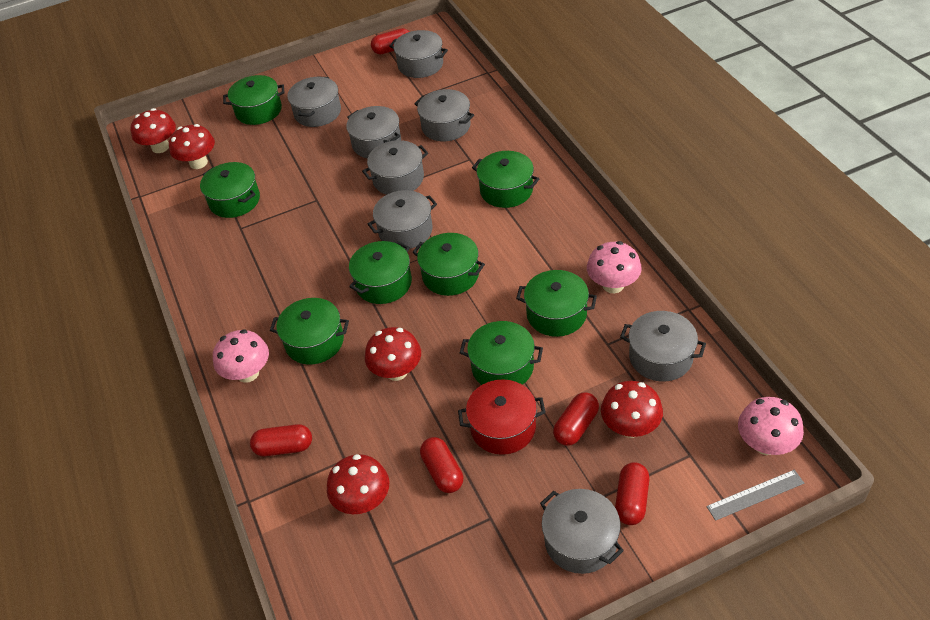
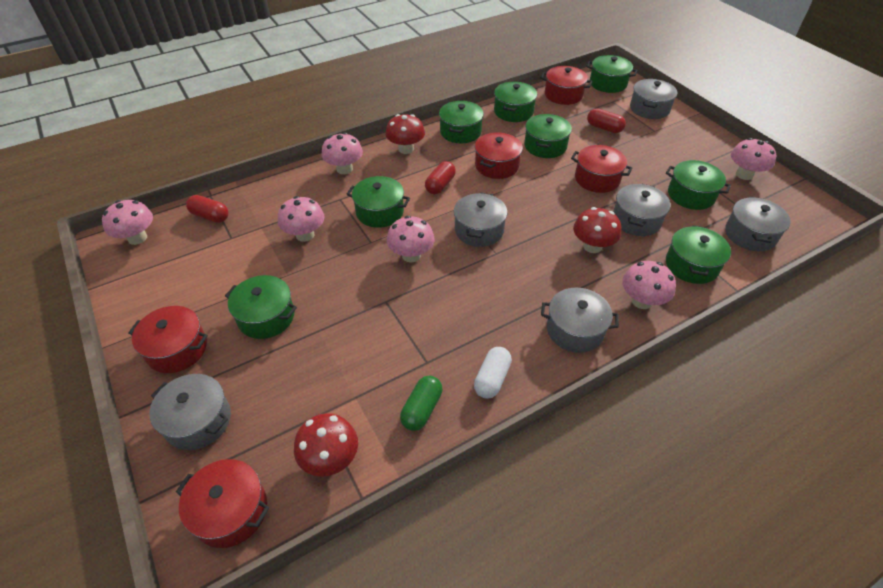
green capsule: none = 0 -> [400,376,442,431] = 1
grey pot: [288,76,341,127] [346,106,401,158] [362,140,428,195] [368,190,437,249] [389,30,448,78] [414,89,474,141] [540,489,624,574] [620,311,706,382] = 8 -> [149,374,231,450] [454,192,508,247] [541,288,619,353] [613,184,671,236] [630,79,677,119] [725,197,791,251] = 6
grey ruler: [706,470,804,521] = 1 -> none = 0
pink mushroom: [213,329,269,383] [587,241,642,293] [738,397,804,455] = 3 -> [102,200,153,245] [278,196,324,242] [322,132,363,174] [387,216,434,262] [622,261,676,309] [731,138,776,180] = 6
red capsule: [250,424,312,456] [371,28,409,54] [420,437,463,493] [553,392,599,446] [615,462,649,525] = 5 -> [186,195,229,223] [425,161,456,194] [587,108,626,133] = 3
red mushroom: [131,108,176,153] [169,124,215,169] [327,454,389,514] [365,327,421,381] [601,381,663,438] = 5 -> [294,413,358,477] [385,114,425,154] [573,207,621,253] = 3
red pot: [458,379,546,455] = 1 -> [128,306,208,373] [176,459,269,548] [475,133,523,179] [541,66,592,105] [571,145,632,193] = 5
white capsule: none = 0 -> [474,347,512,399] = 1

